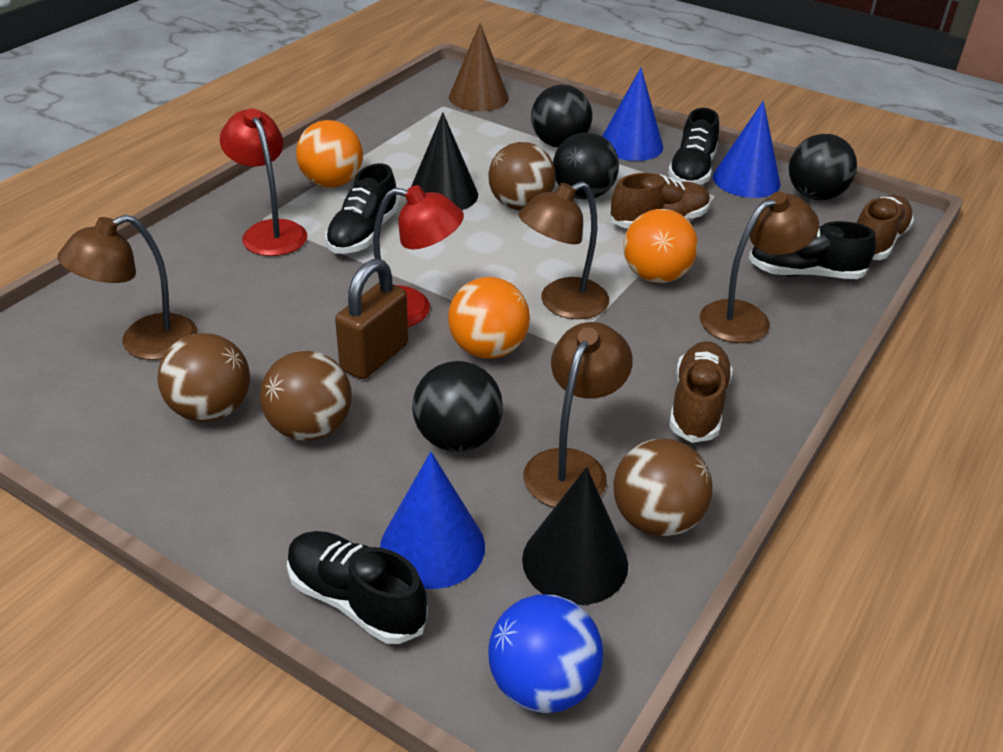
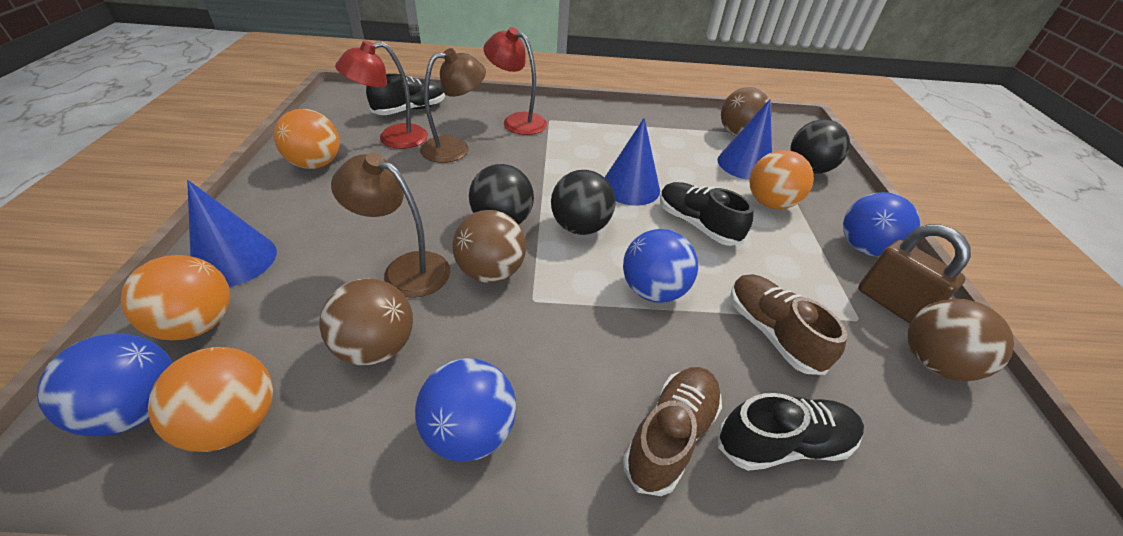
black ball: [412,361,503,452] [531,85,592,148] [553,132,619,200] [789,134,857,200] = 4 -> [469,164,534,225] [551,170,616,235] [790,119,850,174] = 3
black cone: [411,112,478,210] [522,467,628,605] = 2 -> none = 0
black shoe: [287,531,428,644] [325,163,399,254] [668,108,719,185] [749,221,876,279] = 4 -> [366,74,445,115] [660,182,754,246] [718,393,864,471] = 3
blue ball: [488,595,603,713] = 1 -> [37,333,172,436] [415,358,516,462] [623,229,698,303] [843,192,920,257] = 4
brown cone: [449,23,509,111] = 1 -> none = 0
brown lamp: [58,215,198,360] [518,181,609,319] [523,322,633,507] [700,192,819,343] = 4 -> [331,153,450,298] [420,48,486,163] = 2
brown shoe: [611,173,711,229] [669,341,733,443] [857,195,914,260] = 3 -> [623,367,722,496] [730,274,847,375] = 2
orange ball: [296,120,363,188] [448,277,530,359] [623,209,698,283] = 3 -> [121,255,231,340] [148,347,273,452] [274,109,340,169] [749,150,814,209] = 4

